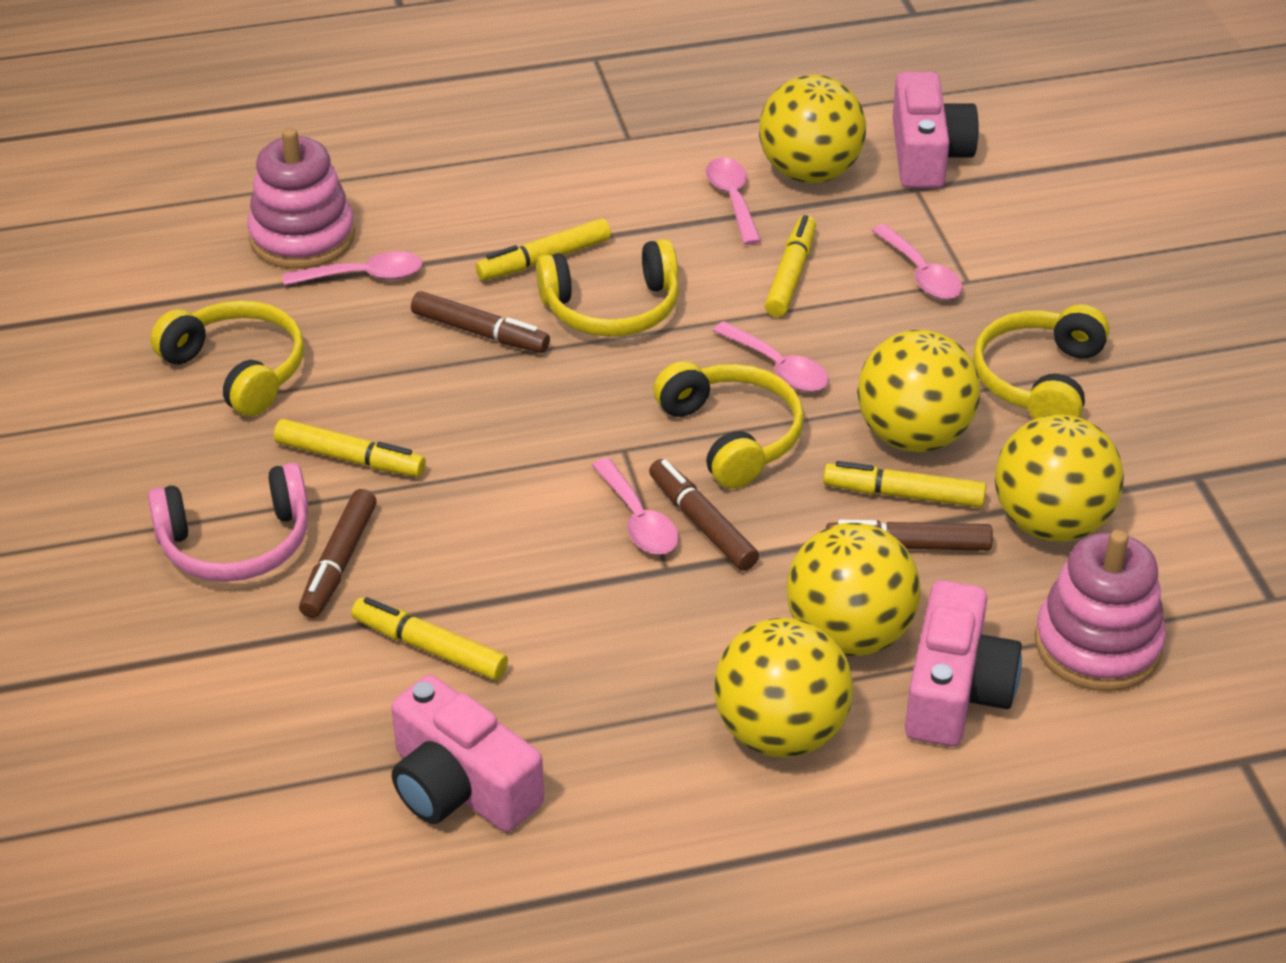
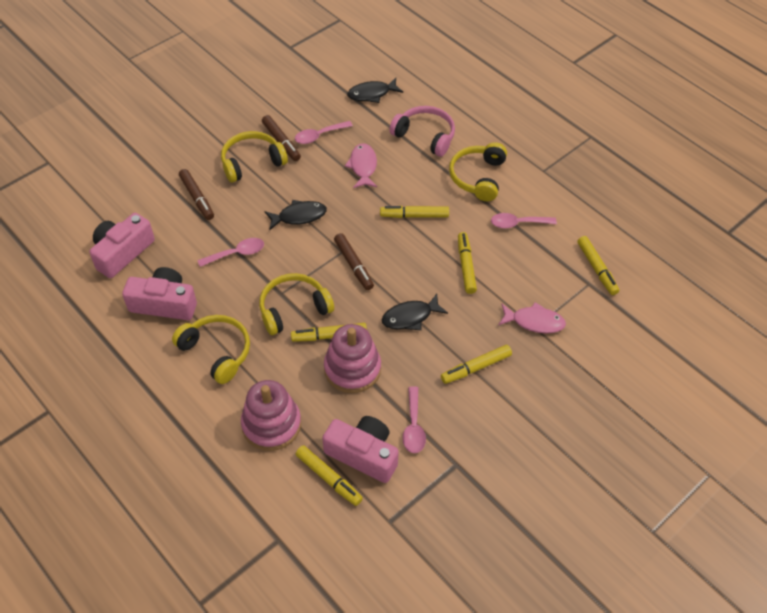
black fish: none = 0 -> [264,200,327,230] [347,78,403,103] [382,294,448,330] = 3
brown marker: [299,489,377,618] [411,291,550,353] [649,459,759,571] [826,519,993,551] = 4 -> [179,169,214,220] [262,115,301,161] [334,233,374,290] = 3
pink fish: none = 0 -> [345,143,377,188] [498,302,566,333] = 2
pink spoon: [283,251,423,286] [592,458,679,554] [706,158,761,245] [712,321,829,392] [871,224,963,299] = 5 -> [197,238,264,267] [295,121,353,144] [402,386,426,453] [491,213,557,228] = 4
yellow ball: [714,618,853,758] [759,75,866,183] [786,523,920,656] [857,330,981,452] [995,415,1124,542] = 5 -> none = 0
yellow marker: [274,419,426,477] [351,597,508,680] [476,218,611,281] [765,215,816,317] [823,461,986,508] = 5 -> [291,323,367,342] [295,445,363,506] [380,206,449,218] [441,345,512,384] [458,232,477,294] [577,236,619,295] = 6

